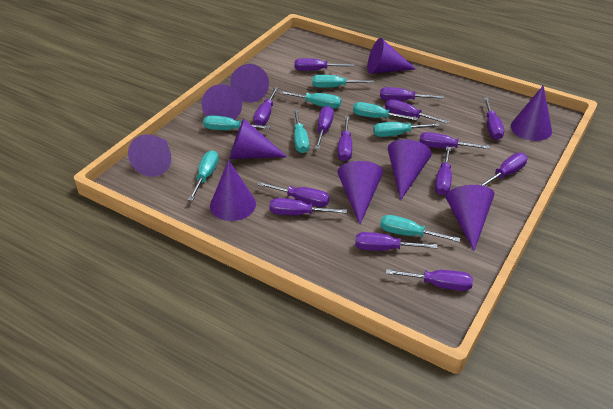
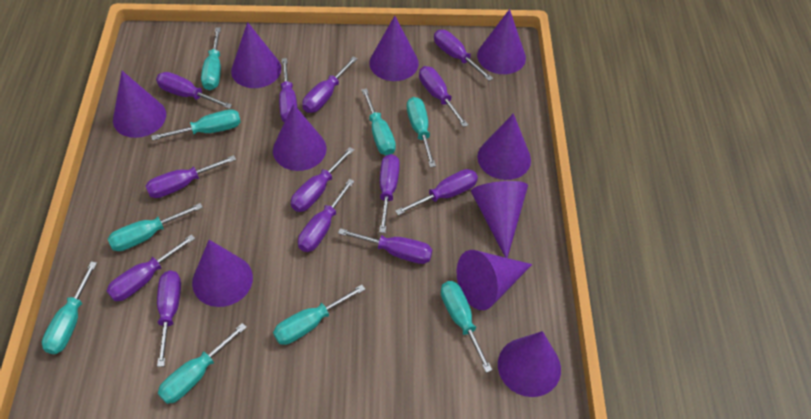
purple screwdriver: [253,87,279,125] [257,182,330,207] [269,198,347,215] [295,58,354,71] [315,106,334,149] [338,116,352,161] [355,232,437,251] [380,87,444,101] [385,99,448,124] [386,269,473,291] [419,132,490,149] [435,146,452,195] [480,153,528,186] [484,98,504,140] = 14 -> [107,234,195,301] [146,155,236,198] [156,72,232,109] [157,270,181,367] [279,58,298,122] [291,147,354,212] [298,179,354,252] [302,56,358,113] [338,228,432,264] [379,154,400,233] [395,169,478,215] [419,66,468,127] [434,30,493,81] = 13
turquoise screwdriver: [188,150,219,201] [203,115,270,130] [279,91,341,109] [293,109,309,153] [312,75,374,88] [353,102,418,121] [373,122,440,137] [380,215,460,242] = 8 -> [42,261,97,354] [108,203,203,251] [151,110,241,140] [158,323,247,404] [201,28,221,90] [273,284,365,345] [361,88,396,155] [407,97,436,167] [441,281,492,373] = 9

